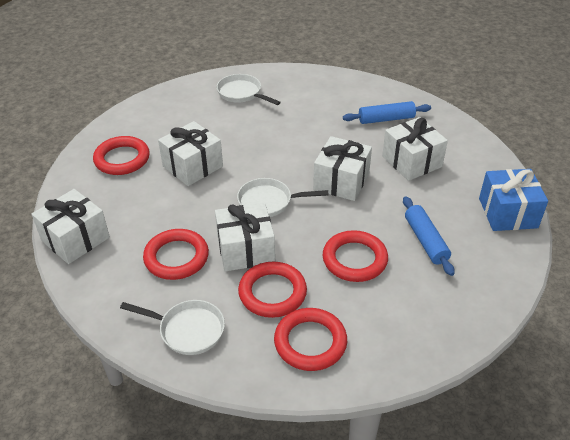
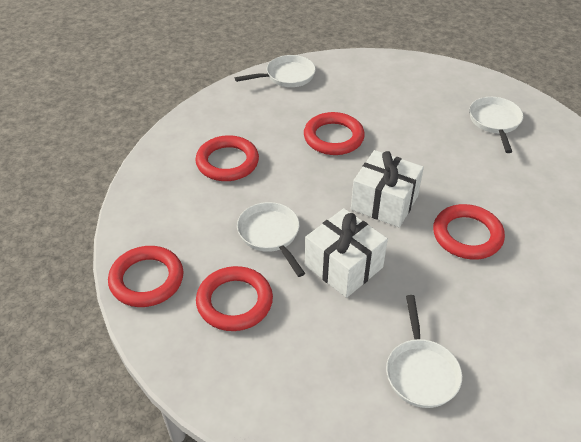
blue gift: [479,169,548,231] = 1 -> none = 0
blue rolling pin: [343,101,431,124] [403,196,455,276] = 2 -> none = 0
white gift: [31,189,110,264] [158,121,223,186] [215,203,275,272] [313,136,372,201] [382,117,448,181] = 5 -> [305,208,388,298] [351,150,424,227] = 2
white pan: [120,300,225,355] [217,74,281,105] [237,178,329,217] = 3 -> [235,55,316,87] [237,202,305,277] [386,295,462,408] [469,97,523,153] = 4

